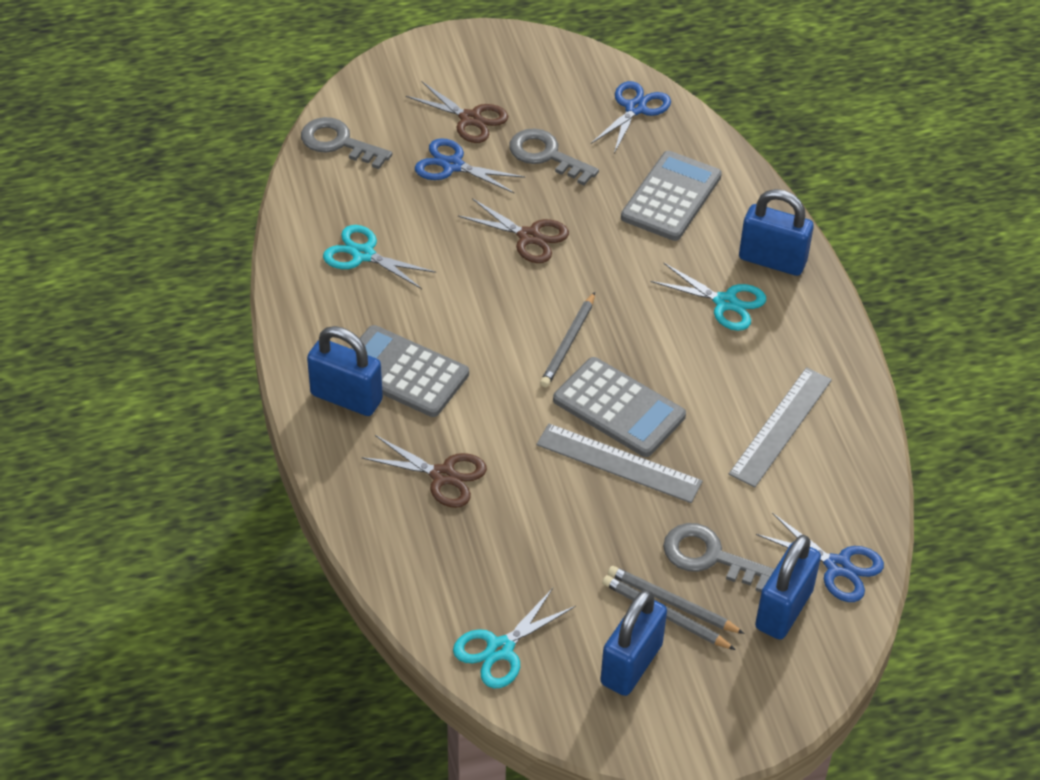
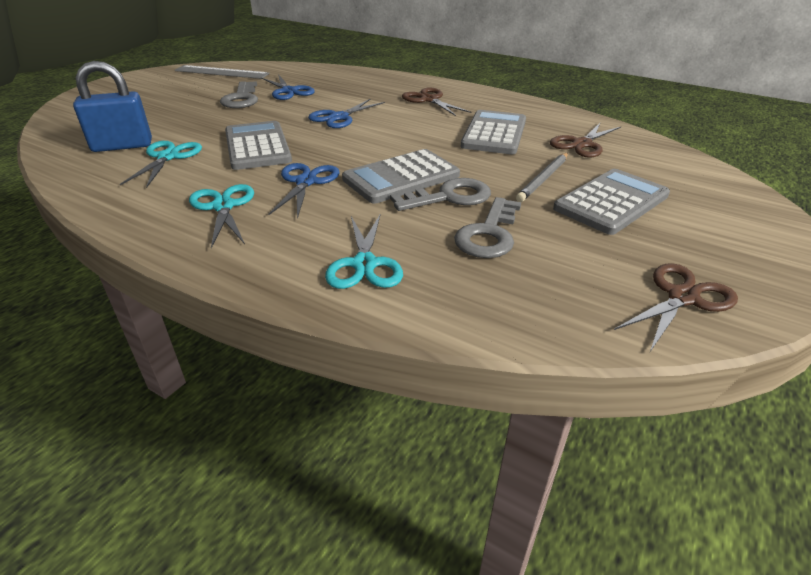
blue padlock: [307,326,383,416] [600,590,667,696] [739,189,814,276] [755,535,821,640] = 4 -> [73,61,152,152] = 1
grey calculator: [351,325,469,417] [553,357,686,457] [621,151,722,241] = 3 -> [225,121,292,170] [342,149,460,204] [461,110,526,154] [553,169,670,235] = 4
grey pencil: [540,292,595,387] [602,575,736,650] [608,566,745,634] = 3 -> [516,153,568,202] = 1
grey ruler: [536,424,703,503] [729,367,832,488] = 2 -> [175,65,270,79] = 1

